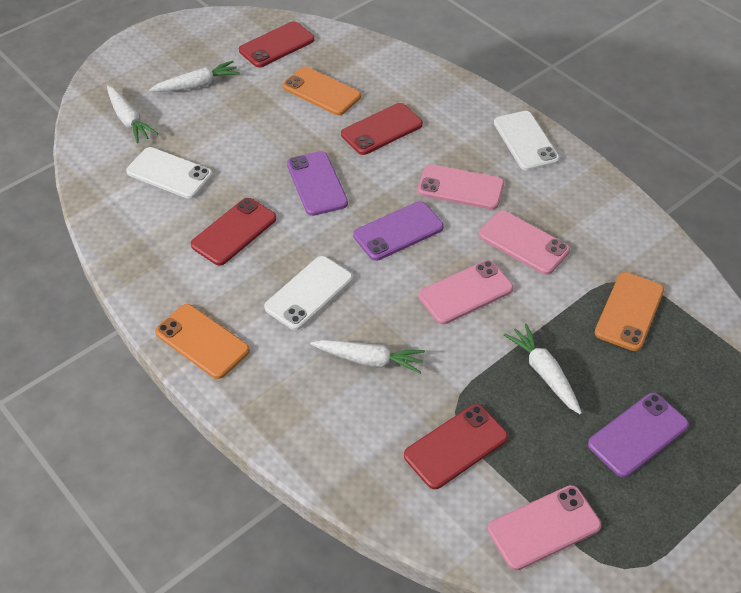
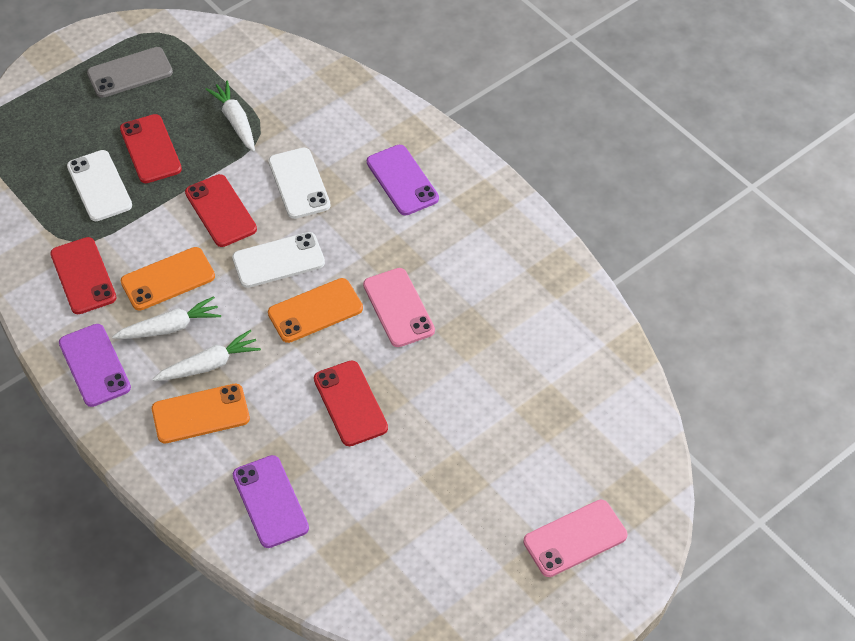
grey phone: none = 0 -> [87,47,173,98] = 1
pink phone: [417,164,504,210] [419,260,513,324] [479,210,570,275] [488,485,601,570] = 4 -> [363,268,435,347] [523,500,627,577] = 2
white carrot: [107,86,158,143] [149,60,240,92] [310,340,425,374] [503,323,582,415] = 4 -> [112,296,221,339] [153,330,261,381] [206,81,255,152] = 3

